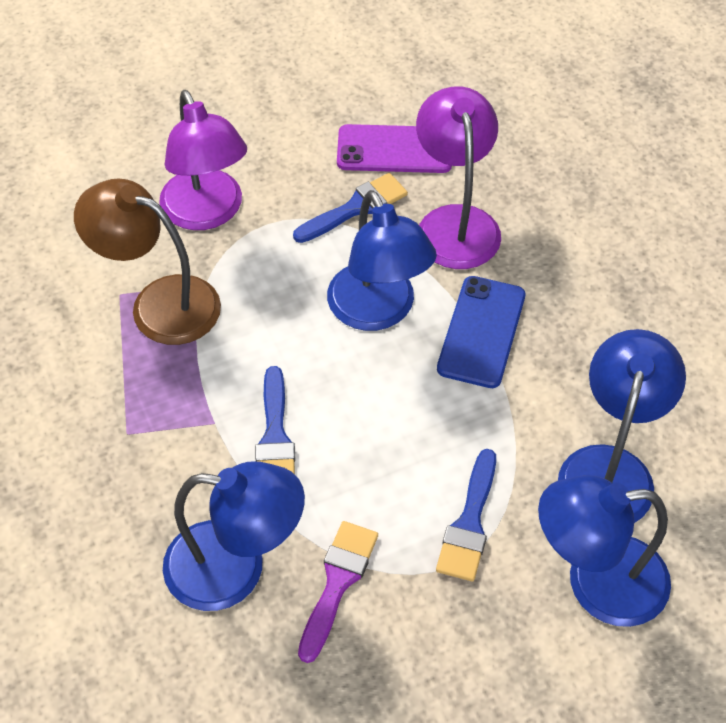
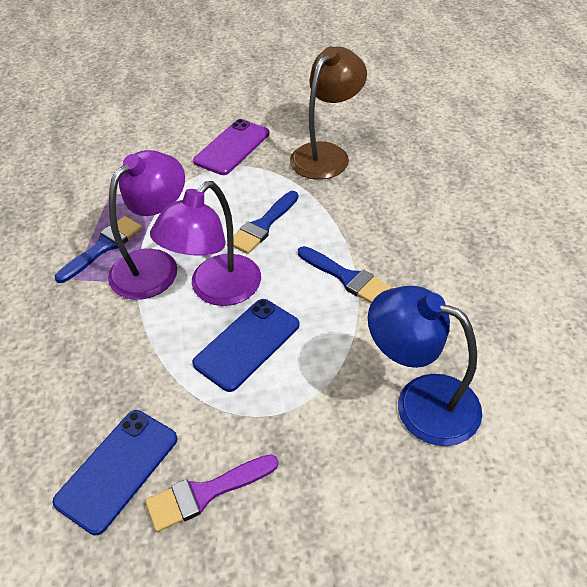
blue lamp: [163,461,305,611] [327,190,437,331] [538,475,671,627] [558,329,686,523] = 4 -> [368,286,482,446] = 1
blue phone: [437,276,525,388] = 1 -> [52,410,178,535] [192,299,300,392] = 2

